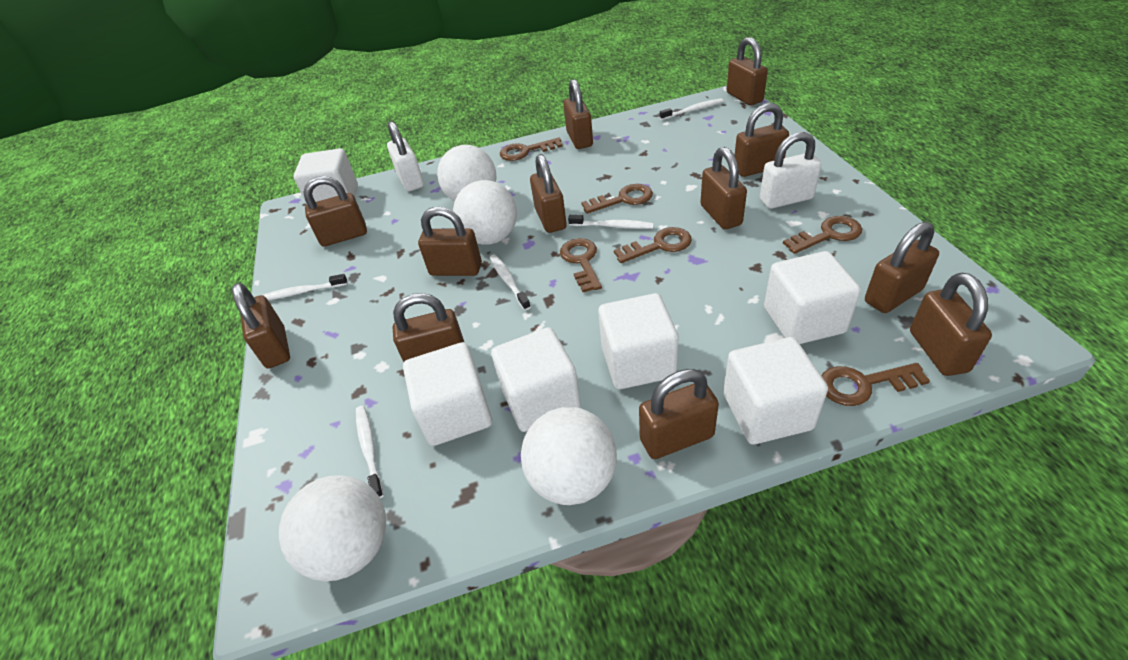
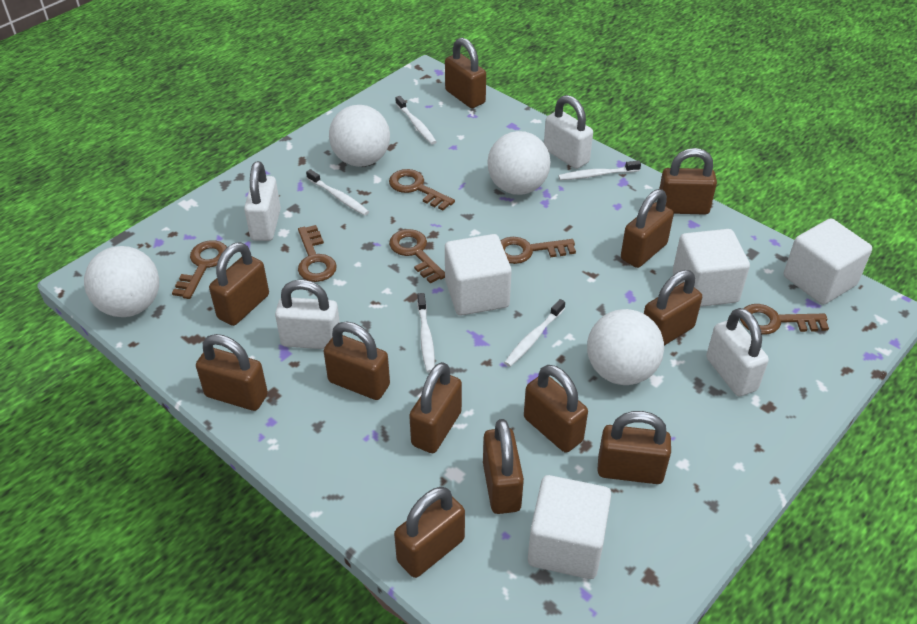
white cube: [293,148,358,204] [403,342,492,446] [491,327,581,432] [598,293,678,389] [723,337,828,444] [764,251,861,344] = 6 -> [445,234,512,316] [528,475,611,579] [673,229,750,307] [784,218,872,305] = 4
white padlock: [387,121,424,191] [760,132,821,209] = 2 -> [244,161,281,241] [275,279,340,349] [544,95,593,169] [706,308,769,396] = 4

